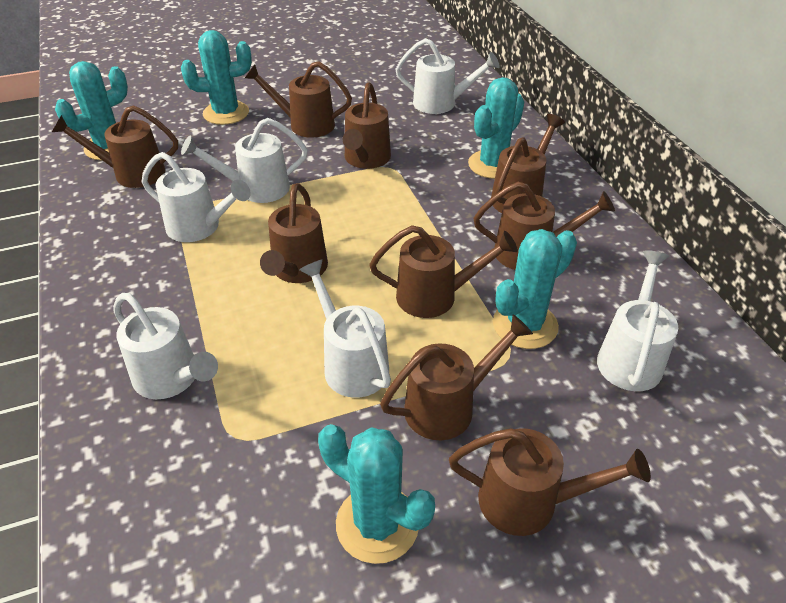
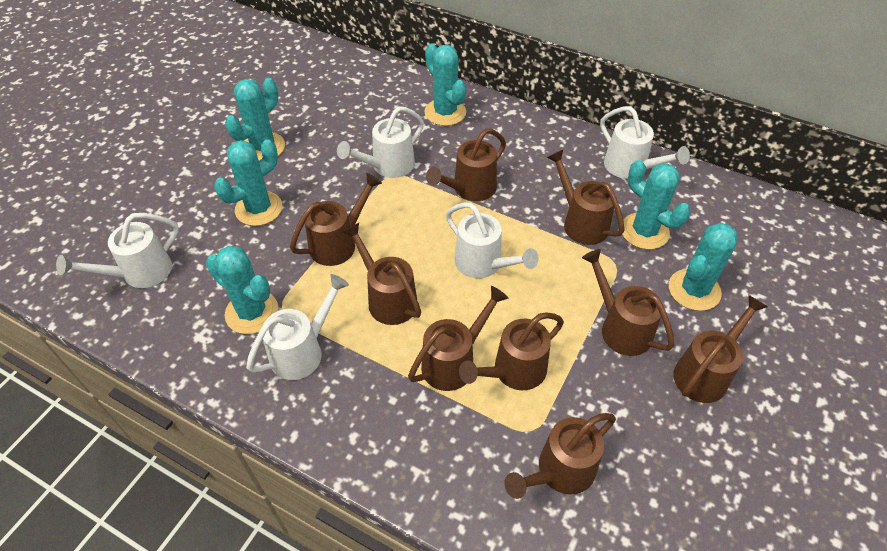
turquoise cactus: [55,61,128,160] [181,30,252,125] [318,424,435,564] [468,77,524,179] [493,229,577,349] = 5 -> [206,246,279,334] [214,139,282,226] [225,78,285,161] [424,43,466,126] [622,160,690,250] [669,223,738,311] = 6
white watering can: [113,293,218,399] [142,152,250,242] [181,118,308,203] [299,259,391,398] [395,38,500,114] [597,250,678,391] = 6 -> [56,213,179,288] [246,274,349,380] [337,106,424,178] [446,202,539,278] [600,106,690,179] = 5

